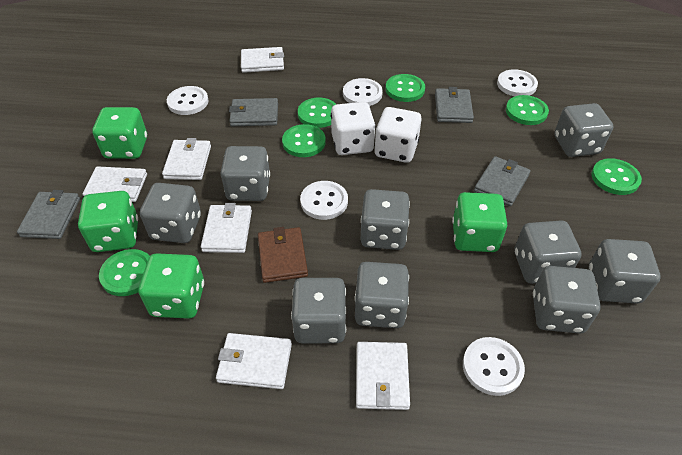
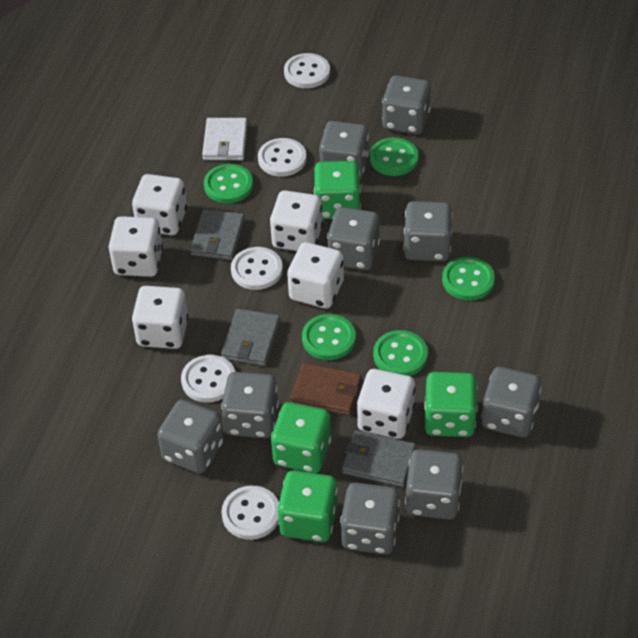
green button: [99,249,150,296] [282,124,326,157] [298,98,336,128] [386,74,425,102] [506,95,549,125] [592,158,642,195] = 6 -> [204,164,253,203] [302,314,356,360] [370,137,418,176] [373,330,428,376] [442,257,495,301] = 5
grey wallet: [17,190,80,239] [229,98,278,126] [435,87,474,123] [474,156,531,206] = 4 -> [190,209,245,260] [221,309,280,366] [342,430,416,487] = 3
white dice: [331,102,375,155] [374,107,422,163] = 2 -> [108,216,163,277] [132,174,187,235] [132,286,188,349] [270,190,323,251] [287,242,344,309] [357,369,415,439] = 6
white wallet: [82,166,147,202] [162,138,211,180] [201,203,252,253] [216,333,292,389] [241,47,284,73] [356,342,410,410] = 6 -> [202,118,247,160] = 1

